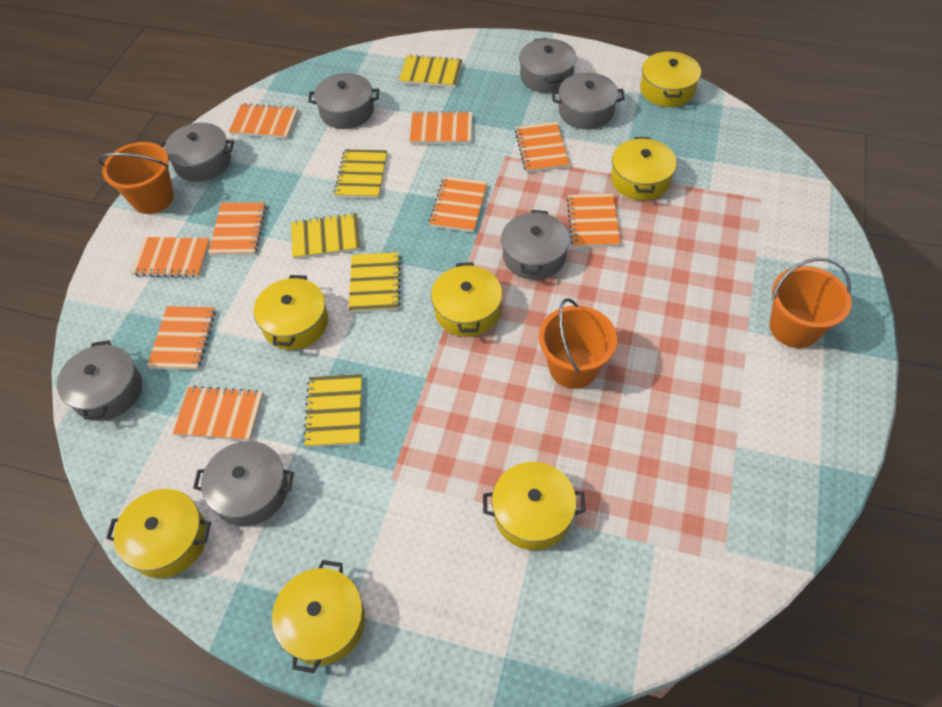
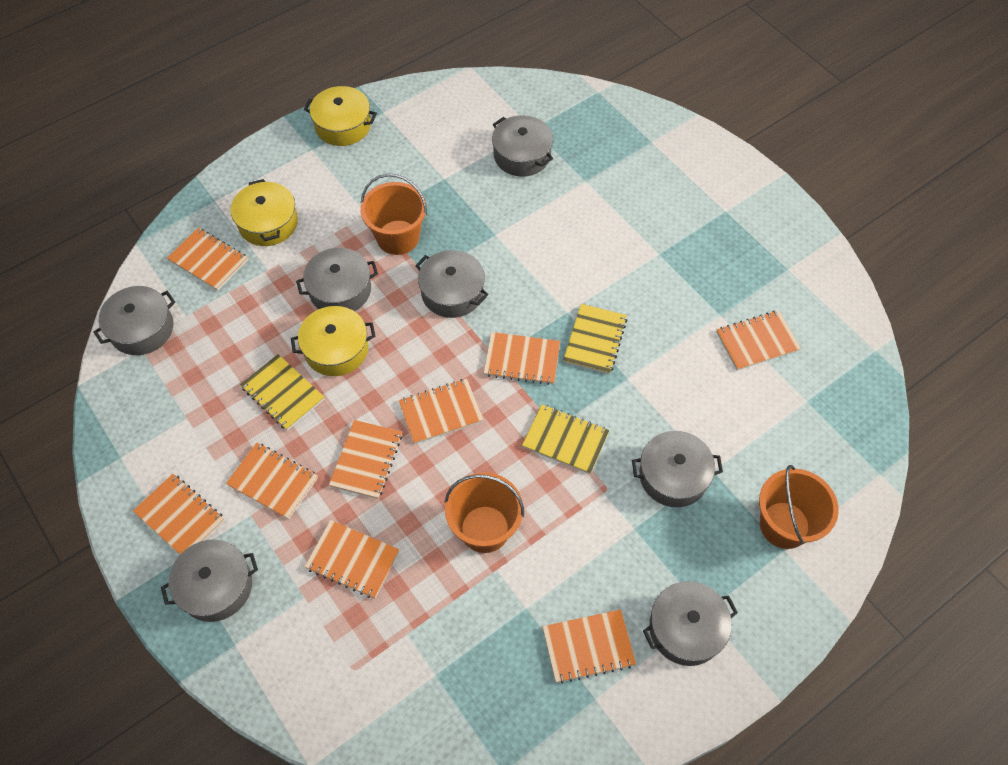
yellow notebook: [291,213,361,259] [303,374,362,447] [334,149,387,199] [349,252,401,313] [399,54,463,88] = 5 -> [240,354,324,431] [522,404,609,474] [563,304,627,374] = 3
yellow pot: [106,489,211,578] [253,275,328,350] [272,560,365,673] [431,262,502,337] [483,462,586,550] [611,137,677,201] [640,51,701,107] = 7 -> [231,179,298,246] [291,306,375,376] [304,86,377,146] = 3

